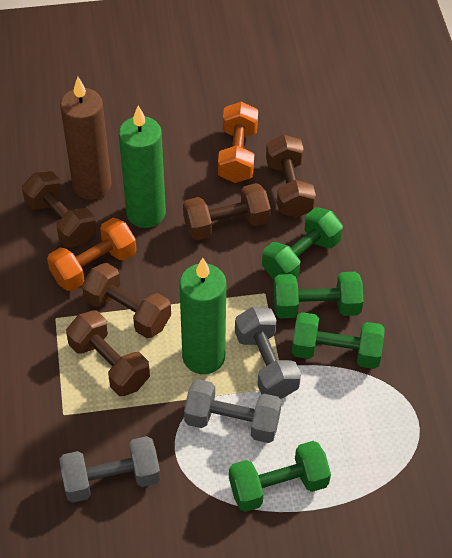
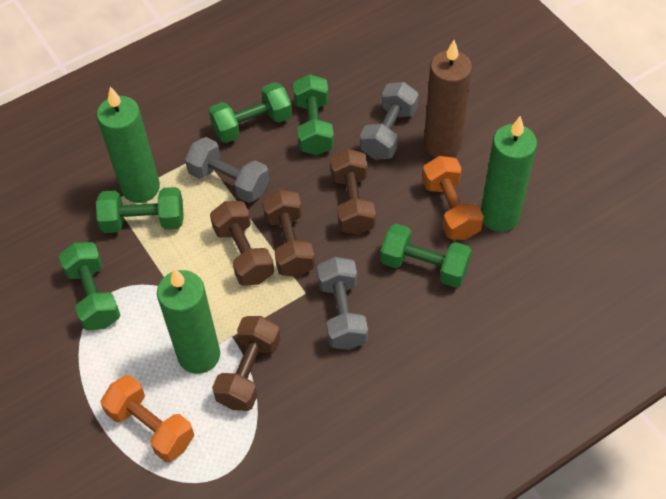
brown dumbbell: [22,171,96,248] [66,311,150,396] [82,263,171,338] [183,183,271,241] [266,134,316,218] = 5 -> [210,201,274,286] [212,316,280,411] [262,189,315,277] [330,149,376,235] = 4
green candle: [119,106,166,228] [179,258,227,374] = 2 -> [97,87,160,203] [157,268,220,374] [481,116,537,232] = 3
green dumbbell: [229,441,331,512] [262,207,343,280] [274,272,364,319] [292,312,385,369] = 4 -> [59,242,121,330] [96,187,184,233] [209,82,292,143] [293,74,334,155] [380,224,472,288] = 5

